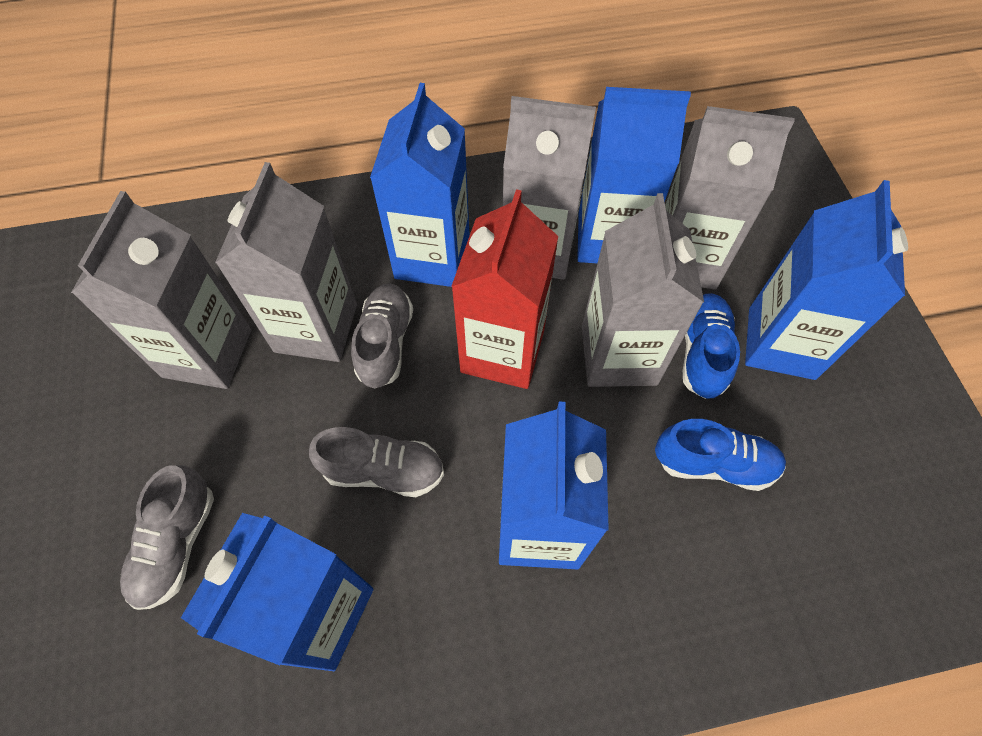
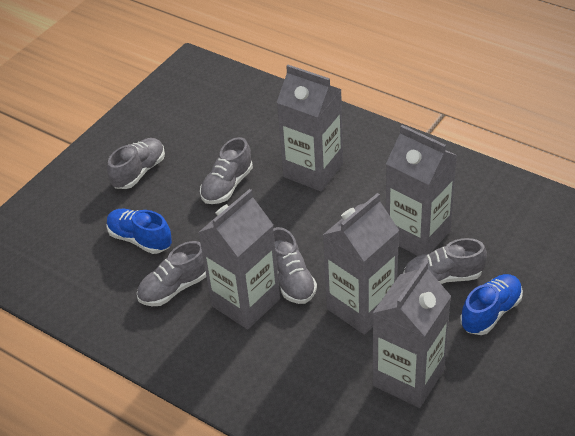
blue carton: [181,513,373,671] [370,83,470,287] [499,402,609,569] [577,87,691,263] [745,180,908,380] = 5 -> none = 0
grey shoe: [120,465,214,610] [309,427,444,497] [351,283,413,388] = 3 -> [107,138,165,189] [137,241,206,306] [200,137,253,204] [273,227,317,304] [403,238,487,284] = 5
red carton: [451,189,558,389] = 1 -> none = 0

